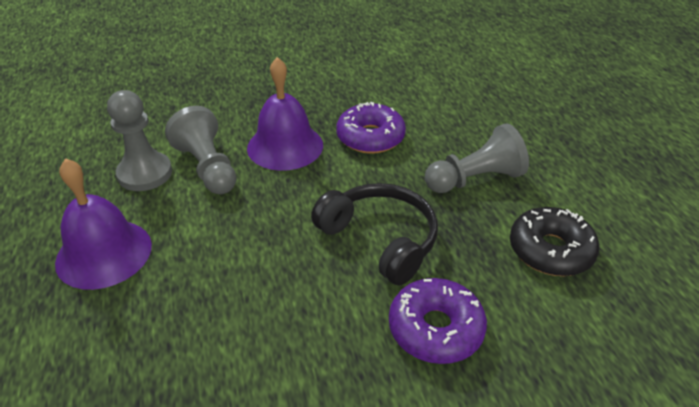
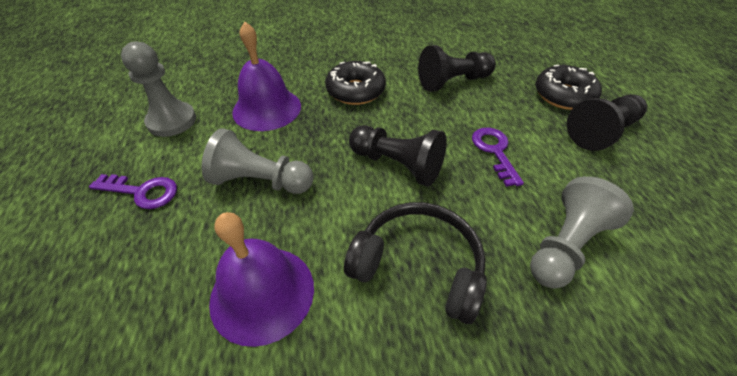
black donut: [510,207,599,276] = 1 -> [325,61,386,105] [535,65,602,110] = 2
black pawn: none = 0 -> [349,125,447,187] [418,45,496,92] [567,94,647,151] = 3
purple donut: [336,102,406,154] [389,278,487,364] = 2 -> none = 0
purple key: none = 0 -> [89,174,177,209] [472,127,524,187] = 2

